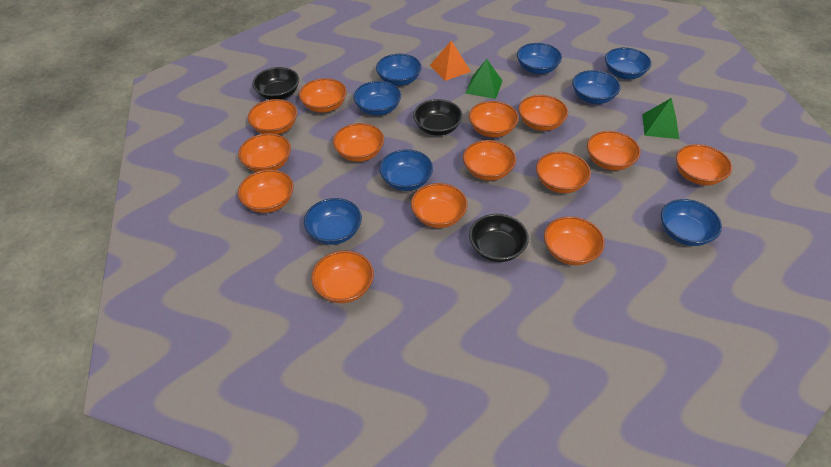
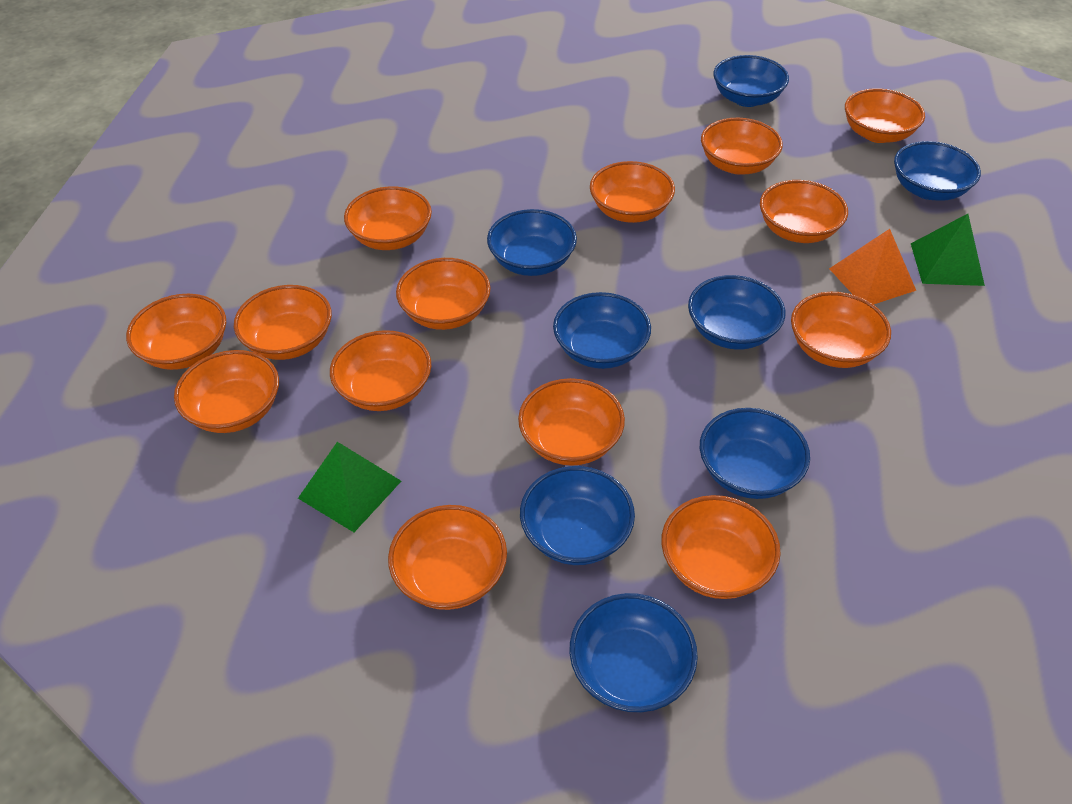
black bowl: [252,67,299,100] [413,99,463,136] [469,214,529,262] = 3 -> none = 0

